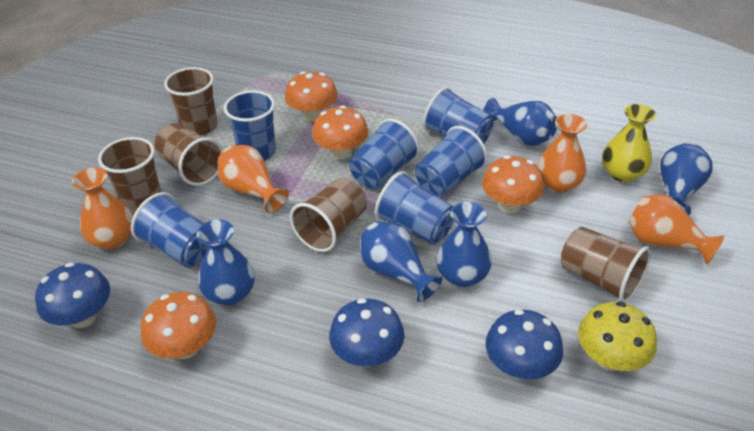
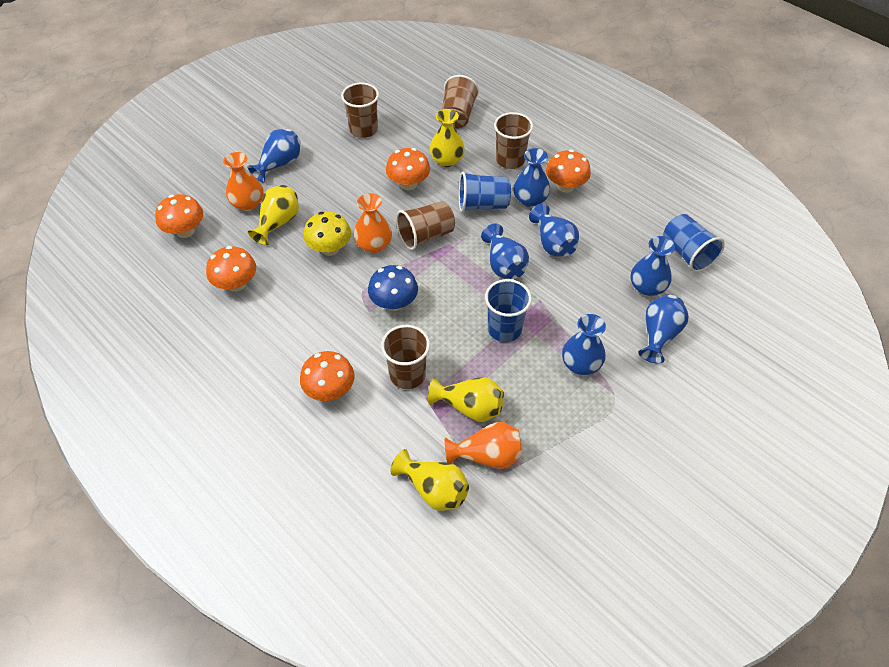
blue cup: [131,192,208,267] [224,90,276,161] [349,118,420,189] [375,171,454,245] [415,126,488,197] [423,87,493,143] = 6 -> [459,172,511,212] [485,279,532,342] [663,214,725,272] = 3
blue mushroom: [35,262,110,328] [329,298,405,367] [485,309,563,379] = 3 -> [368,265,418,311] = 1
blue vase: [196,219,254,305] [360,221,443,302] [436,202,492,287] [483,98,557,146] [660,143,713,215] = 5 -> [247,129,301,182] [481,224,529,279] [513,148,550,207] [529,203,579,256] [562,314,606,375] [631,236,675,296] [638,295,689,364] = 7
orange mushroom: [141,292,216,359] [285,71,338,122] [312,105,368,160] [482,155,544,213] = 4 -> [155,194,203,238] [206,246,256,292] [300,351,355,401] [386,148,430,190] [546,150,591,193] = 5
orange vase: [72,168,133,250] [218,145,289,213] [537,114,587,193] [628,194,724,265] = 4 -> [223,152,264,211] [354,193,392,253] [445,422,522,469] = 3
yellow vase: [602,104,656,182] = 1 -> [248,185,299,245] [391,449,469,511] [428,377,504,422] [430,109,465,167] = 4

